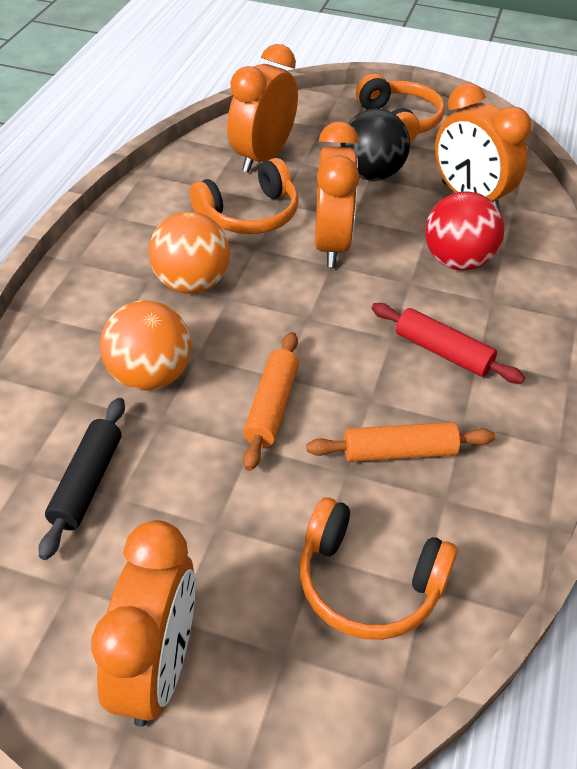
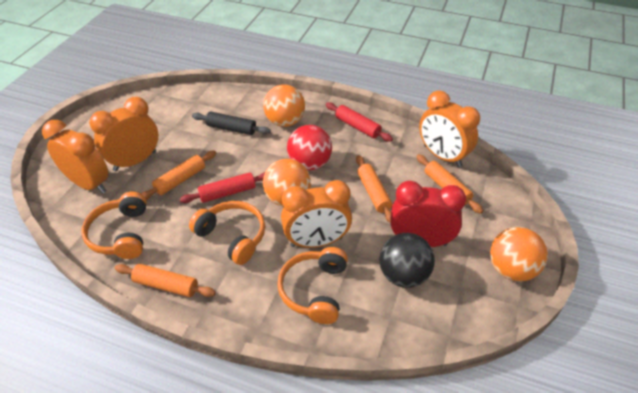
orange ball: [100,300,192,391] [149,212,230,294] = 2 -> [263,84,305,127] [263,159,311,207] [490,227,548,281] = 3
orange rolling pin: [243,332,299,471] [306,422,495,462] = 2 -> [115,264,216,297] [141,150,216,200] [356,155,392,222] [416,154,483,214] = 4
red clock: none = 0 -> [390,181,466,247] = 1
red rolling pin: [371,303,525,384] = 1 -> [180,172,265,203] [326,102,393,142] = 2

